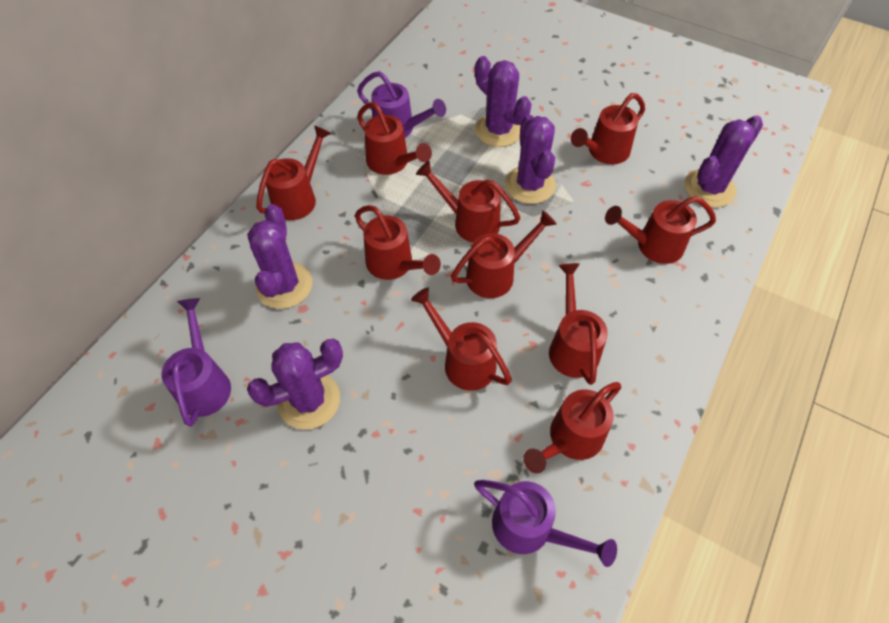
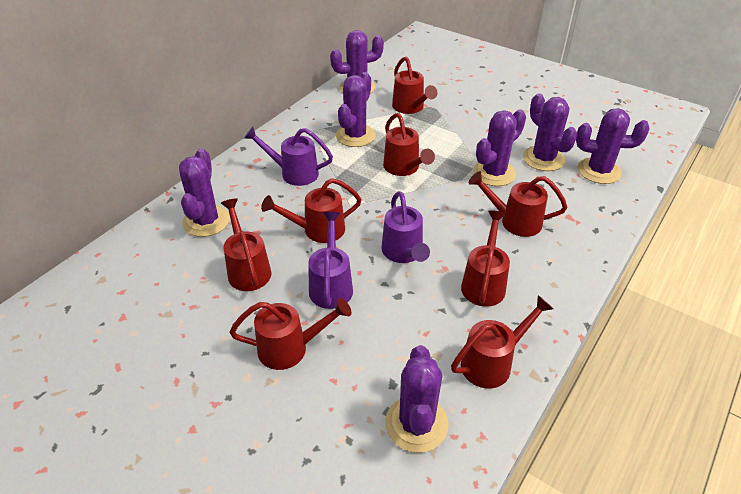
purple cactus: [247,204,312,309] [247,339,343,429] [475,56,532,147] [505,115,556,204] [685,115,763,207] = 5 -> [179,148,230,237] [330,30,384,94] [336,72,376,147] [385,345,449,453] [473,109,526,186] [523,93,577,171] [576,108,649,184] = 7
red watering can: [256,125,331,220] [355,205,441,280] [357,102,432,175] [411,287,512,391] [416,161,520,243] [451,210,557,298] [523,382,621,473] [549,263,608,385] [571,93,645,164] [605,196,716,264] = 10 -> [221,198,272,291] [230,298,351,370] [261,178,362,243] [383,113,435,176] [392,57,438,114] [451,295,553,389] [461,210,510,307] [469,171,567,237] = 8

